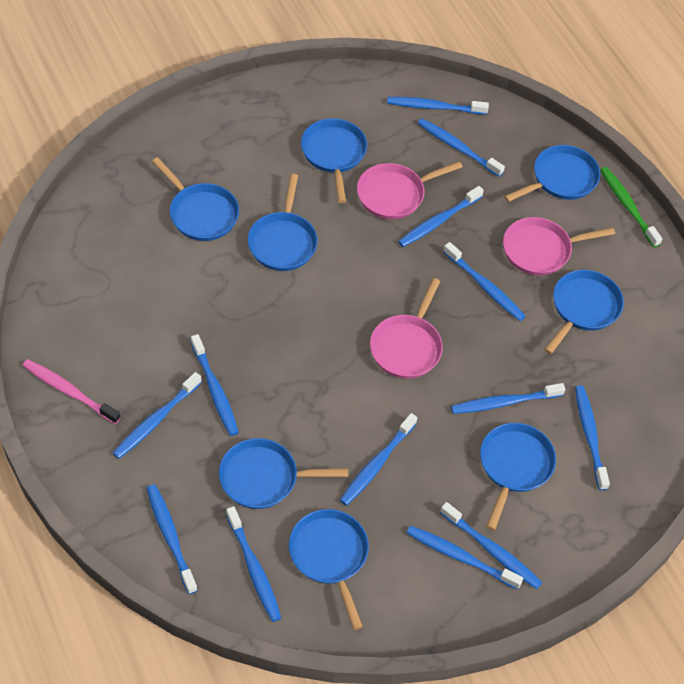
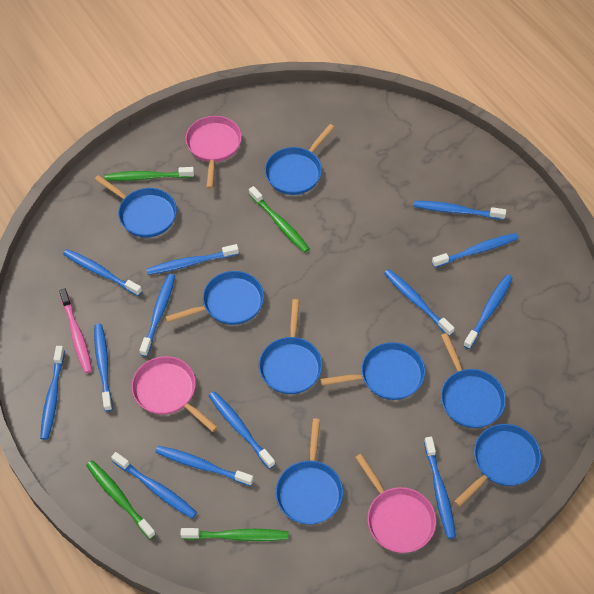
green toothbrush: [600,167,662,247] = 1 -> [86,460,156,539] [105,167,194,181] [180,528,289,541] [249,186,310,253] = 4

